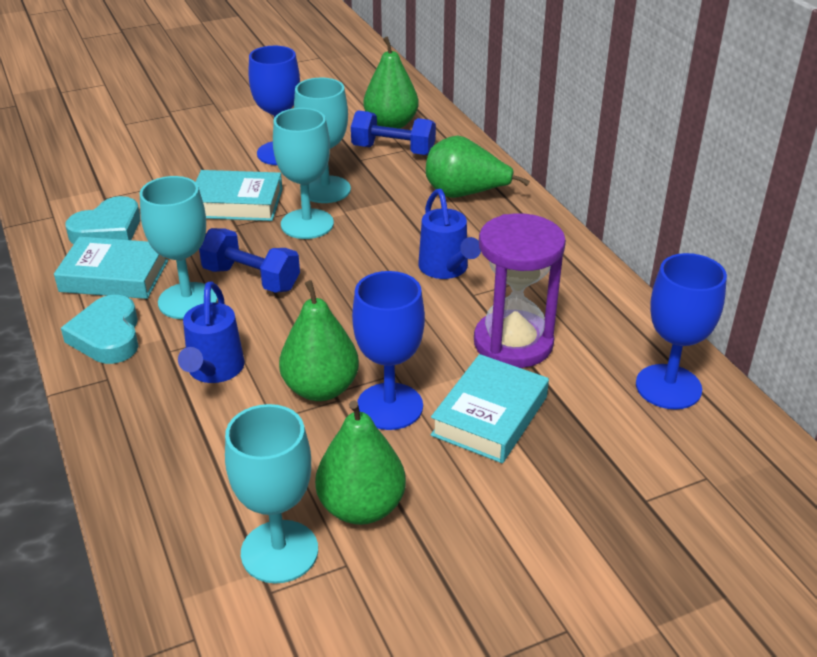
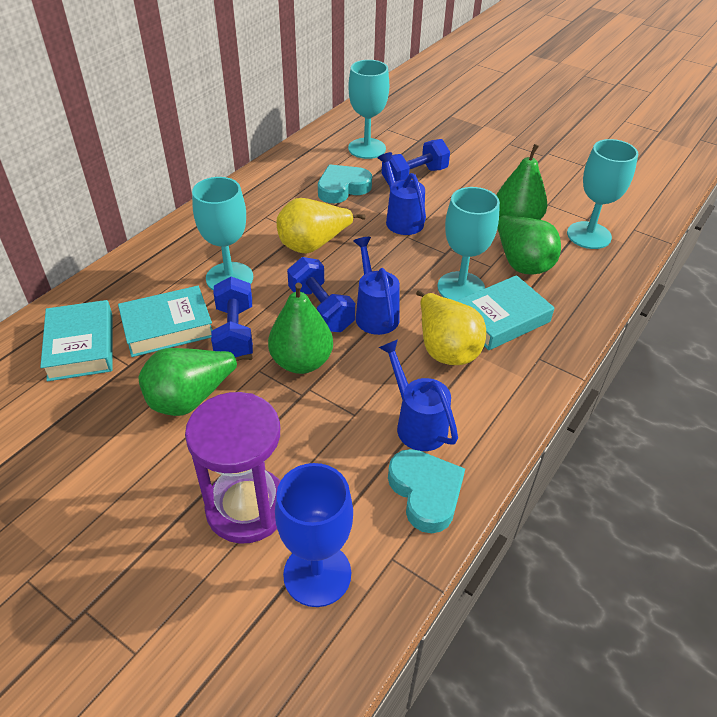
blue dumbbell: [199,228,300,293] [351,110,436,155] = 2 -> [211,277,253,357] [287,257,355,332] [382,139,450,185] = 3
blue goblet: [248,46,300,165] [352,271,425,430] [636,253,727,409] = 3 -> [275,463,353,607] = 1
blue watering can: [178,281,245,383] [418,189,481,279] = 2 -> [354,237,400,335] [378,152,426,235] [379,339,458,451] = 3
yellow pear: none = 0 -> [277,198,366,254] [416,290,486,365] = 2

